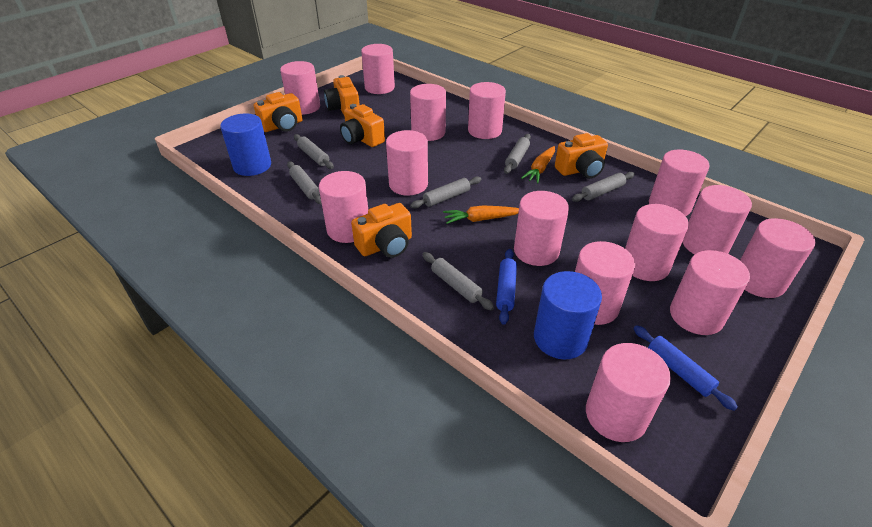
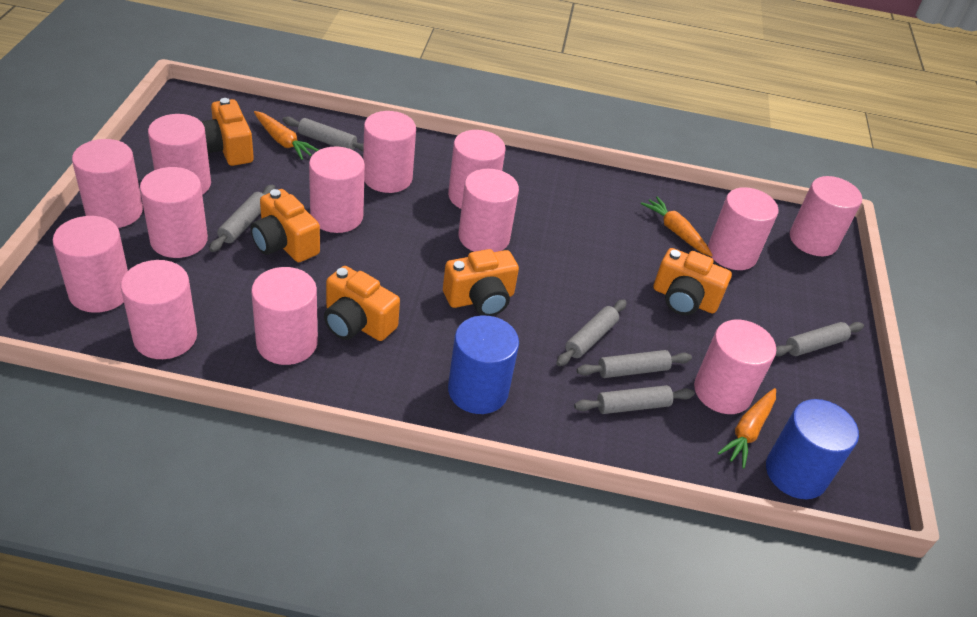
blue rolling pin: [496,249,517,325] [633,325,738,411] = 2 -> none = 0
orange carrot: [443,205,519,224] [521,146,555,183] = 2 -> [254,111,318,160] [641,196,713,257] [718,388,776,469] = 3
pink cylinder: [280,61,320,115] [319,171,368,243] [361,44,395,94] [386,130,428,196] [410,84,446,141] [468,82,506,139] [514,191,569,266] [575,241,635,325] [586,343,671,442] [625,204,689,281] [649,150,710,216] [670,250,750,335] [683,185,752,254] [740,218,815,298] = 14 -> [53,216,128,313] [72,139,143,228] [121,260,197,359] [140,167,208,258] [148,114,211,195] [251,267,318,365] [309,147,365,233] [363,111,416,193] [448,130,505,209] [458,169,519,252] [694,320,776,414] [708,187,779,270] [790,176,862,256] = 13

